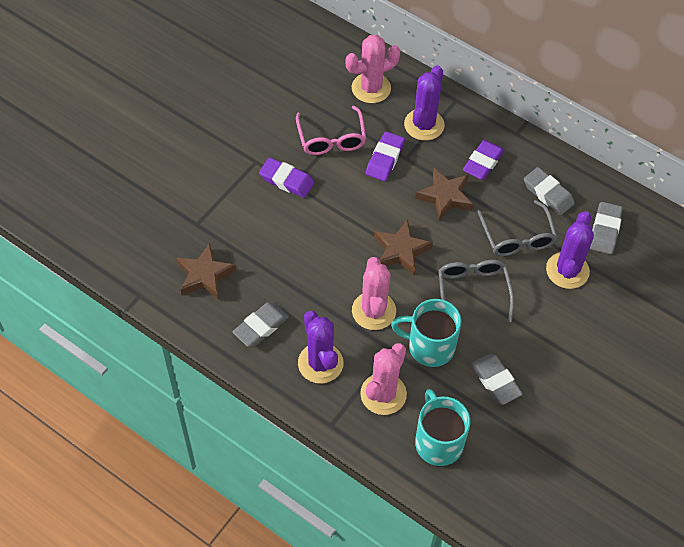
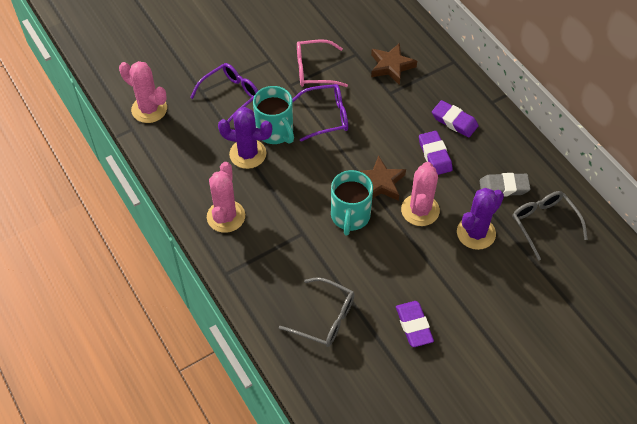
brown star: [176,243,236,300] [374,219,433,275] [415,168,473,221] = 3 -> [360,155,406,201] [371,43,417,85] = 2
grey eraser: [232,302,289,347] [471,354,523,405] [524,167,575,215] [590,202,623,254] = 4 -> [479,173,531,196] = 1
purple cactus: [298,311,343,383] [404,65,445,141] [546,211,594,289] = 3 -> [218,107,272,169] [457,188,504,250] = 2
purple glasses: none = 0 -> [190,63,258,122] [292,84,348,142] = 2

